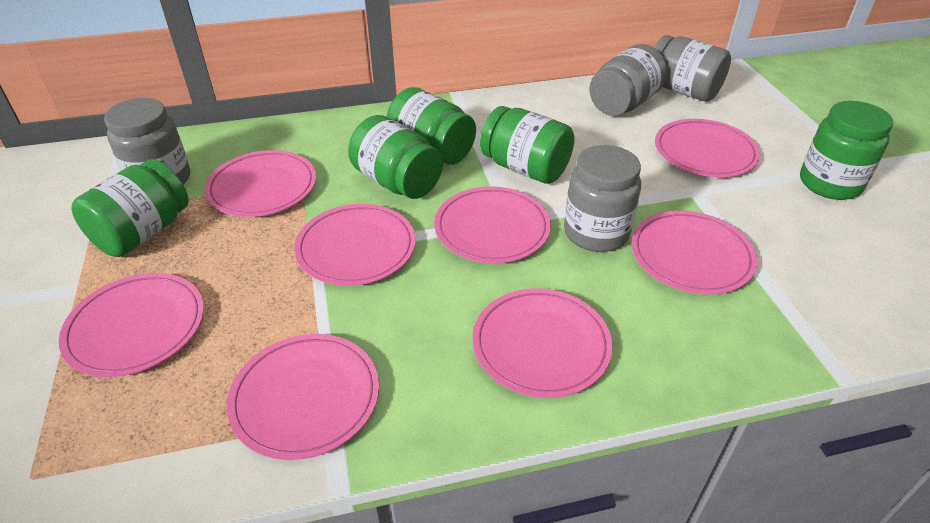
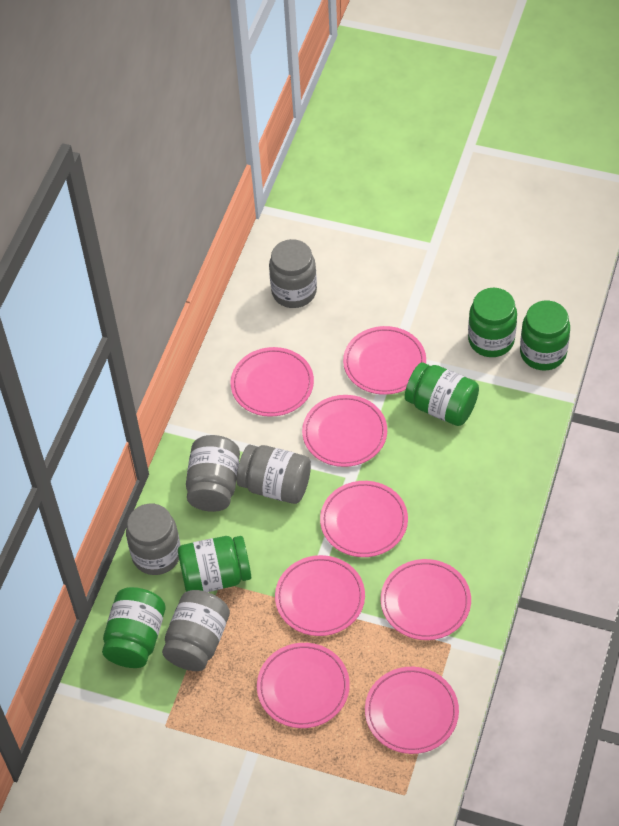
grey jar: [104,98,190,185] [564,145,641,252] [589,44,667,116] [654,35,731,101] = 4 -> [126,504,180,575] [162,590,230,671] [186,435,240,512] [237,445,311,504] [269,239,317,308] = 5

